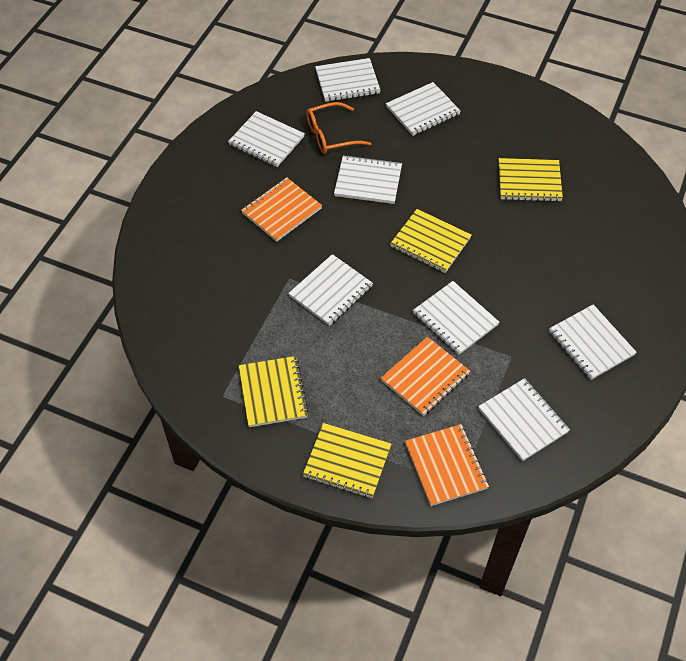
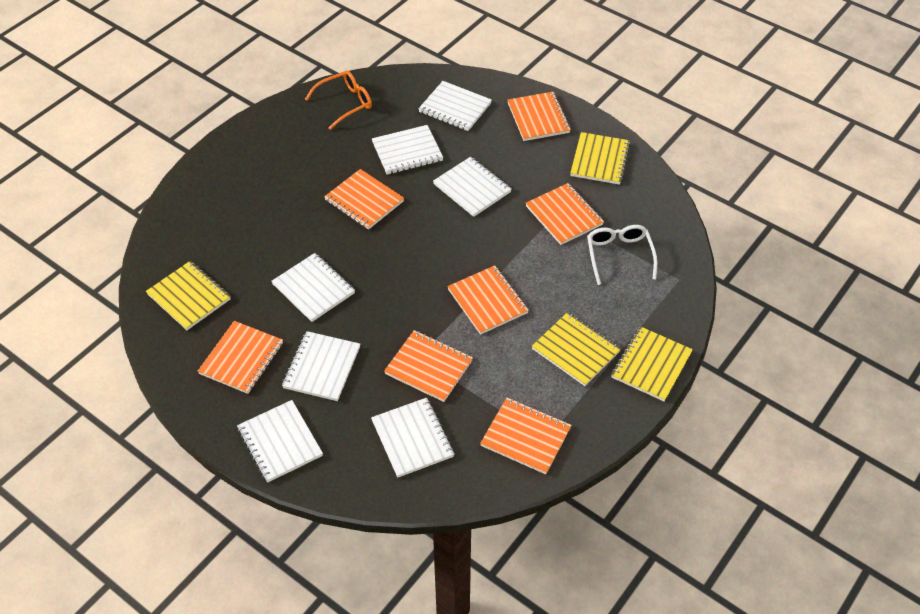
orange notebook: [241,178,322,242] [381,337,470,416] [405,424,489,506] = 3 -> [197,321,283,394] [324,169,404,230] [384,330,473,402] [447,265,529,335] [480,398,571,474] [508,92,571,141] [526,183,604,245] = 7
white glasses: none = 0 -> [587,225,657,285] = 1
white notebook: [228,111,305,167] [288,254,373,326] [315,58,381,102] [334,155,402,204] [386,82,461,136] [413,281,499,355] [478,378,570,461] [549,304,637,380] = 8 -> [237,400,323,483] [271,253,355,322] [282,331,360,401] [371,398,454,478] [372,125,443,175] [418,81,492,131] [433,157,511,217] = 7

